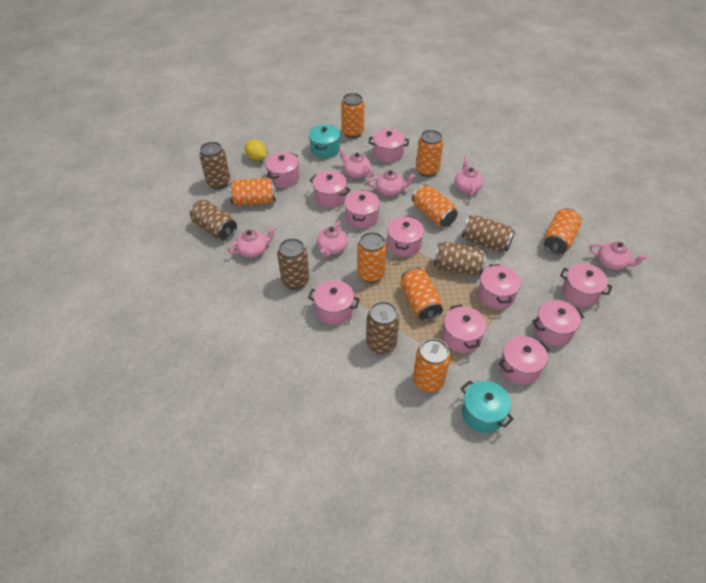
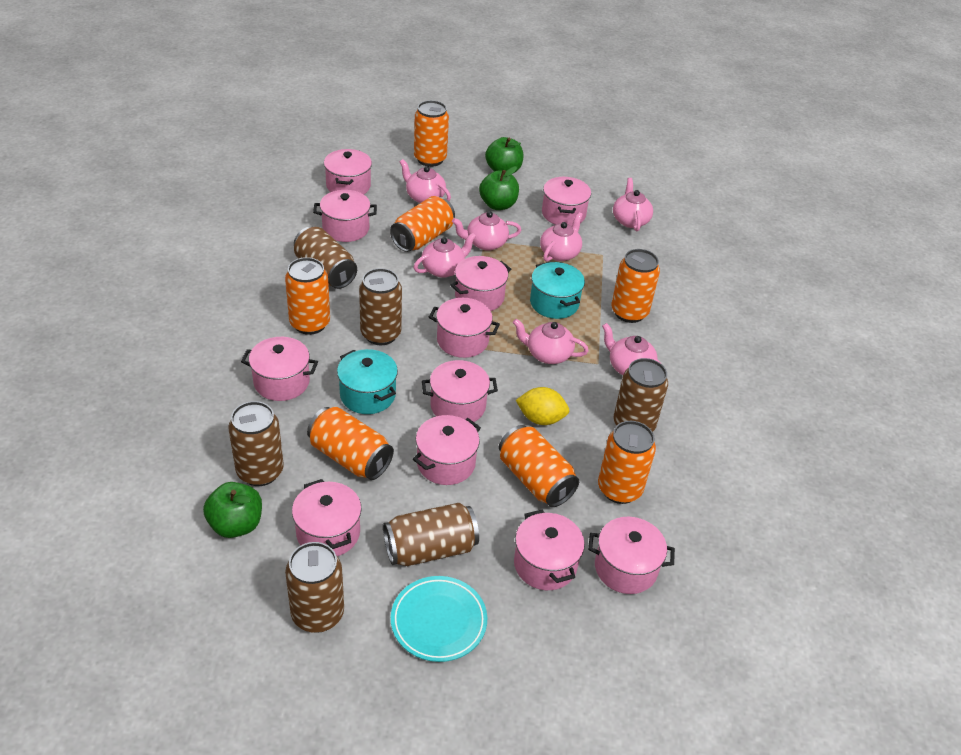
green apple: none = 0 -> [203,482,262,538] [479,166,519,210] [485,137,523,173] = 3
orange can: [229,178,276,206] [341,93,364,138] [357,232,387,283] [400,267,443,321] [412,184,458,227] [413,338,451,392] [416,130,443,177] [544,208,582,254] = 8 -> [285,257,330,335] [307,407,394,480] [390,196,455,252] [414,100,449,167] [499,425,579,507] [598,421,656,504] [611,249,660,323] = 7
pink teapot: [227,226,276,258] [317,221,348,258] [339,147,374,178] [367,170,415,196] [455,157,483,197] [589,242,648,270] = 6 -> [400,159,451,203] [413,233,476,278] [452,211,521,251] [513,319,589,364] [540,212,583,262] [602,323,660,375] [613,178,653,231] = 7
turquoise plate: none = 0 -> [391,576,487,662] = 1

